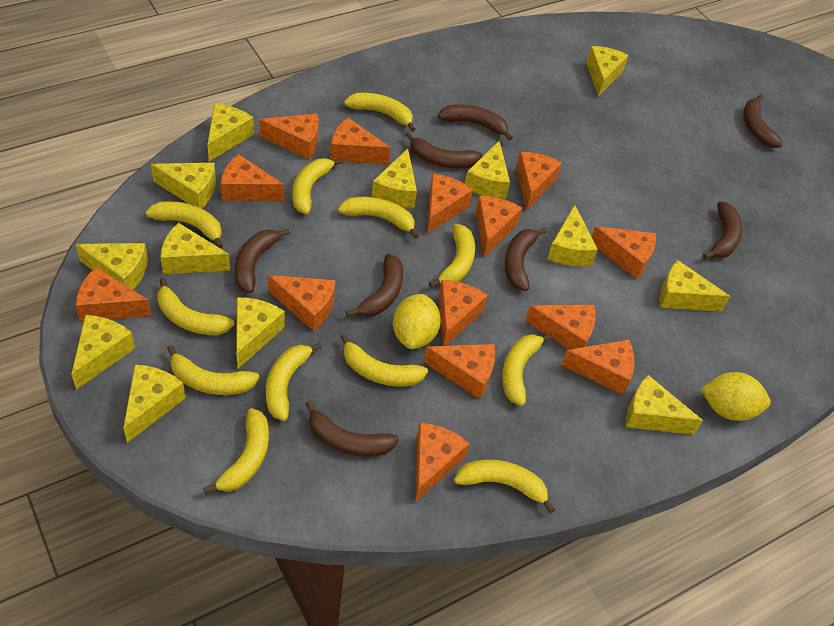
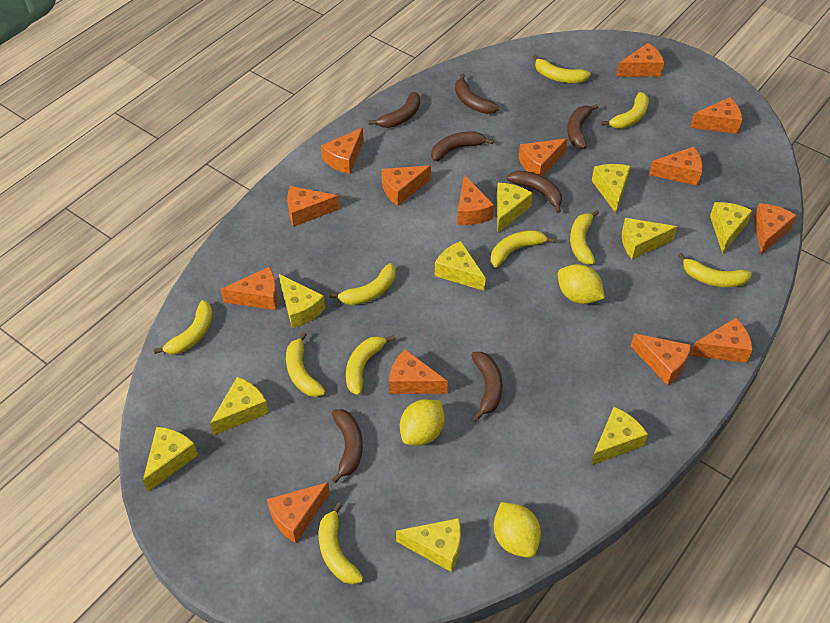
brown banana: [235,229,290,293] [305,400,399,457] [346,253,403,317] [406,132,483,169] [438,104,513,141] [505,227,547,291] [703,201,742,259] [743,95,783,148] = 8 -> [332,409,363,483] [369,92,420,128] [431,132,494,161] [455,73,499,114] [471,352,503,420] [507,170,562,213] [567,104,598,149] = 7
yellow banana: [145,201,223,248] [157,278,235,335] [167,345,260,395] [203,408,269,494] [266,343,322,421] [292,158,343,214] [338,197,419,239] [340,334,428,386] [344,93,416,132] [429,224,475,287] [454,460,555,513] [502,333,553,406] = 12 -> [154,300,213,354] [286,332,325,397] [319,503,363,585] [330,263,396,305] [346,335,395,395] [491,230,555,267] [533,54,591,83] [570,210,599,265] [601,92,649,129] [678,253,752,287] = 10
yellow cheese: [71,315,135,390] [76,243,148,290] [123,365,186,443] [151,163,216,208] [160,223,230,274] [207,104,254,161] [236,297,285,369] [372,149,417,208] [465,141,510,199] [547,205,598,266] [586,46,629,97] [626,375,703,435] [659,260,730,312] = 13 -> [143,427,198,492] [210,377,269,436] [279,274,325,328] [396,518,461,572] [435,241,486,291] [497,183,533,233] [591,164,630,213] [591,407,648,465] [622,218,677,259] [710,202,753,254] = 10
yellow lemon: [393,294,441,349] [701,372,771,421] = 2 -> [400,399,445,445] [494,502,541,558] [558,264,605,304] = 3

